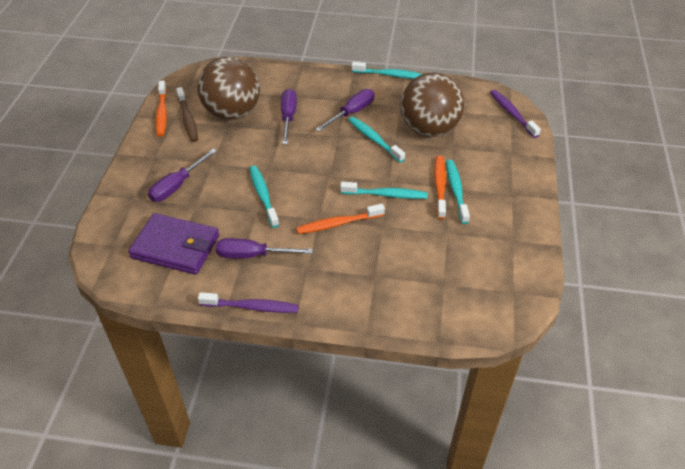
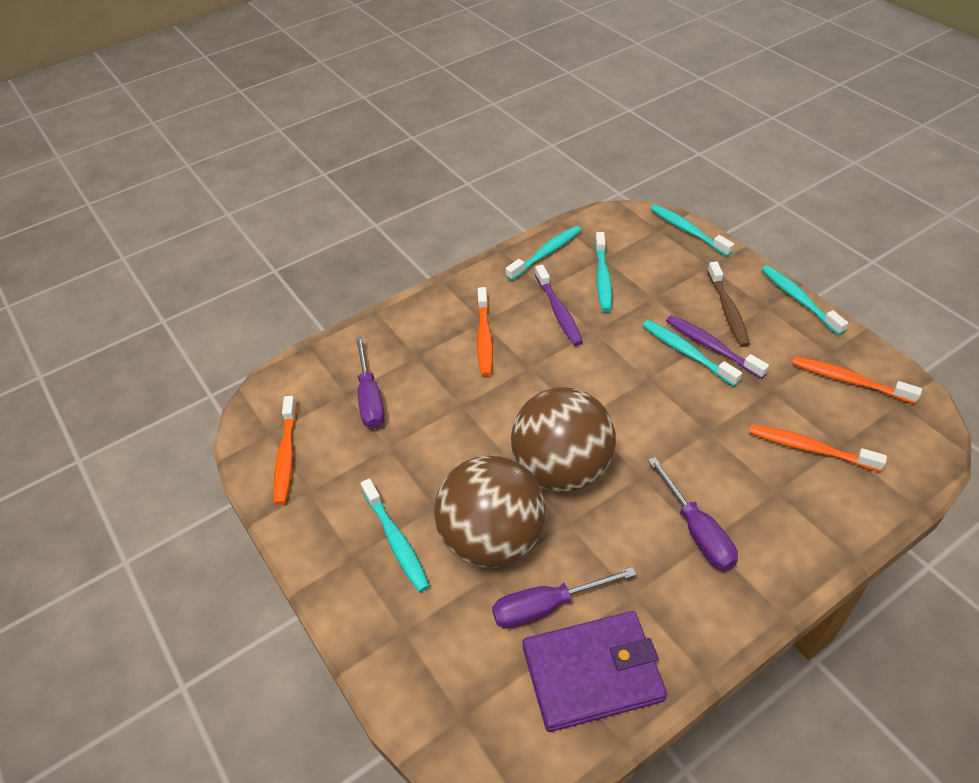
orange toothbrush: [156,81,167,137] [296,204,385,234] [434,156,446,219] = 3 -> [273,396,297,505] [477,287,493,376] [749,424,887,472] [792,356,922,404] = 4
purple screwdriver: [148,149,217,202] [216,238,313,259] [281,89,297,144] [315,89,374,132] = 4 -> [355,336,385,429] [492,567,636,628] [648,457,738,570] = 3
turquoise toothbrush: [249,166,279,228] [340,182,428,199] [348,117,405,163] [352,62,422,79] [446,160,470,224] = 5 -> [361,479,430,592] [505,226,581,281] [595,232,612,312] [642,320,742,386] [650,204,734,256] [761,265,848,335] = 6

